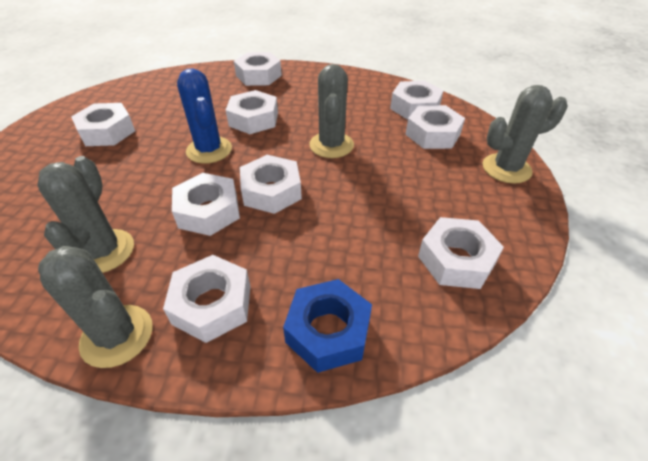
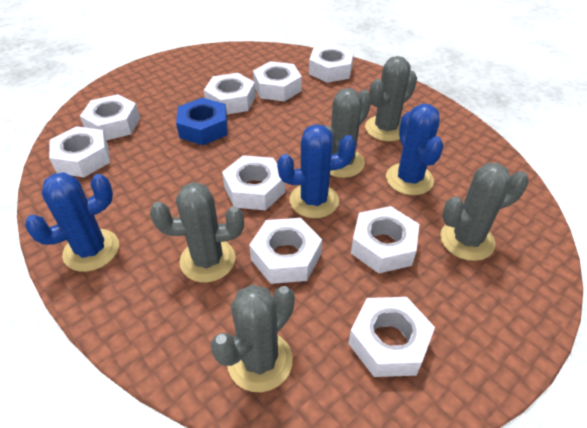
blue cactus: [177,69,232,164] = 1 -> [25,172,119,272] [277,124,356,218] [386,104,443,195] = 3
grey cactus: [37,156,134,273] [38,246,153,368] [309,64,354,158] [483,85,567,184] = 4 -> [150,182,244,282] [211,284,295,392] [326,88,372,178] [365,56,417,141] [440,163,529,261] = 5

